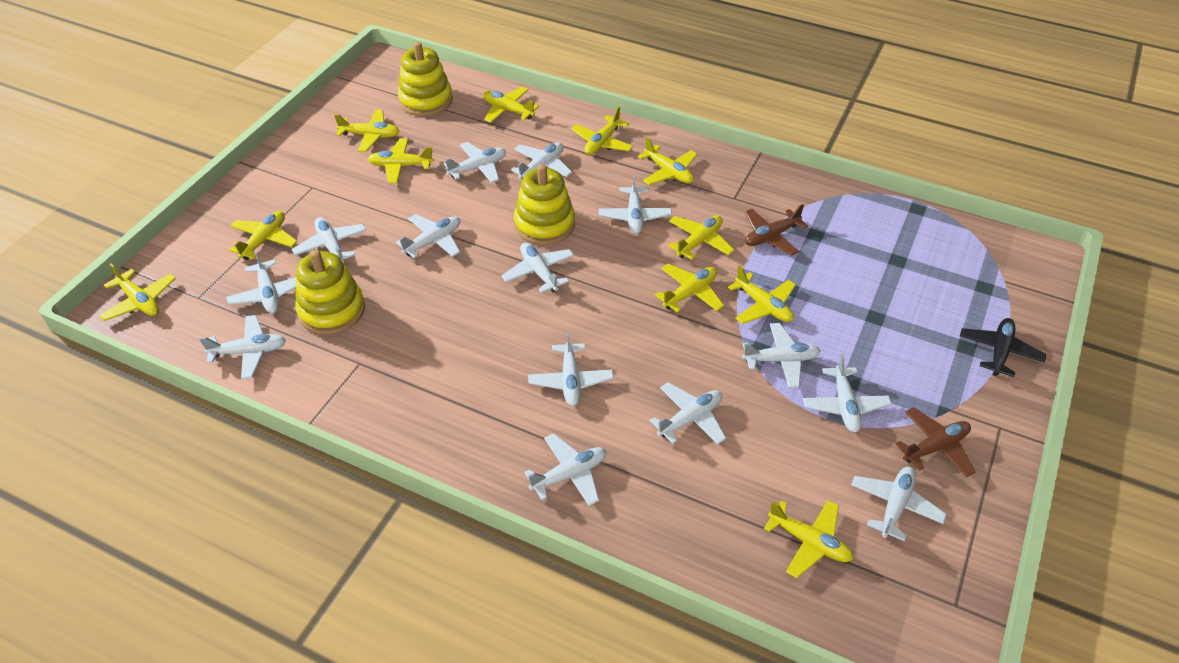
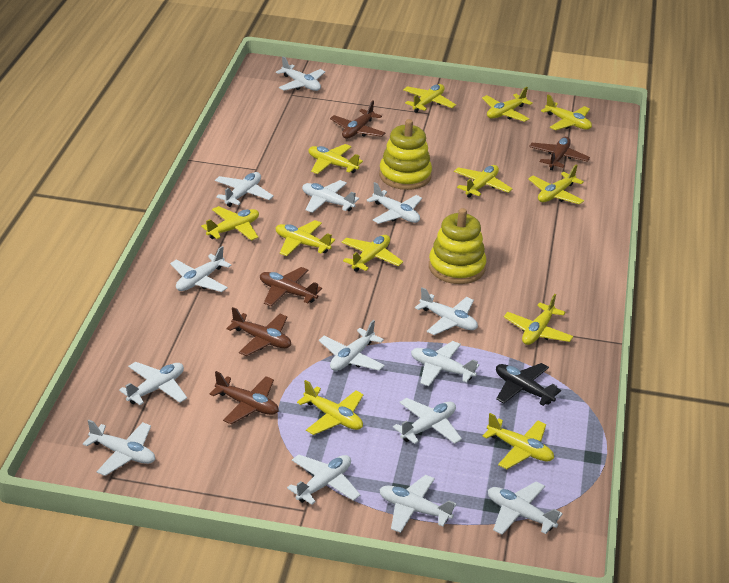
brown plane: [745,204,808,256] [895,407,975,477] = 2 -> [210,371,279,424] [226,307,291,356] [260,267,322,306] [330,100,385,139] [529,137,590,170] = 5
yellow plane: [99,263,176,321] [229,211,298,260] [334,110,400,152] [368,138,434,183] [483,87,539,123] [571,106,633,155] [638,137,697,185] [655,264,724,313] [668,215,734,260] [728,266,796,324] [764,500,853,578] = 11 -> [201,206,259,241] [276,220,335,256] [297,380,364,435] [308,144,363,174] [341,235,403,272] [403,84,456,113] [454,165,512,198] [482,87,533,122] [482,413,554,469] [504,294,573,345] [528,165,584,204] [541,95,592,130] = 12
yellow stacking toy: [295,250,365,335] [398,42,453,116] [514,164,575,245] = 3 -> [379,119,432,190] [429,208,487,284] = 2

